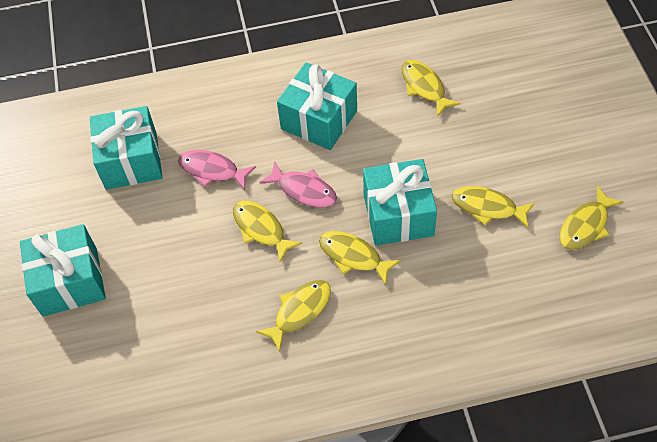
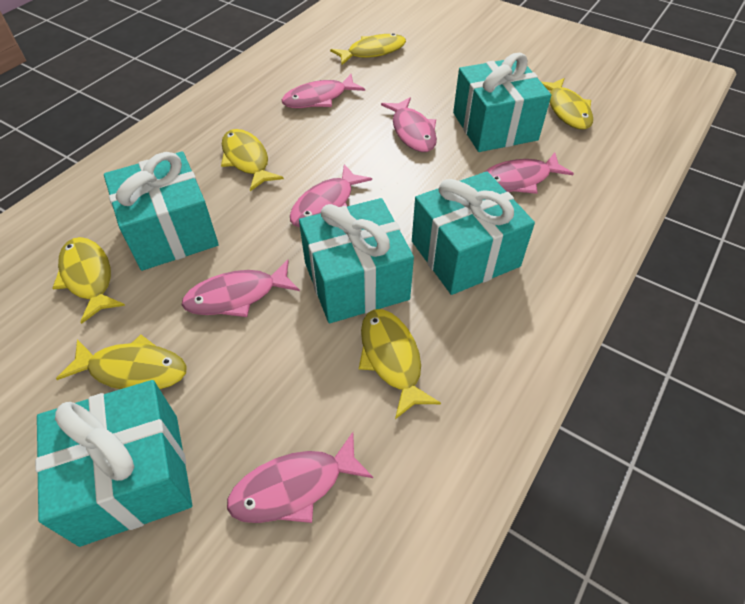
pink fish: [178,150,256,190] [259,161,337,207] = 2 -> [182,260,300,317] [227,432,373,523] [282,74,365,108] [290,164,372,227] [381,97,437,152] [485,153,574,194] = 6
turquoise gift: [20,224,106,317] [90,106,163,190] [277,63,357,150] [363,159,437,245] = 4 -> [35,380,192,547] [104,151,219,271] [299,198,414,323] [412,171,535,295] [453,53,551,152] = 5

